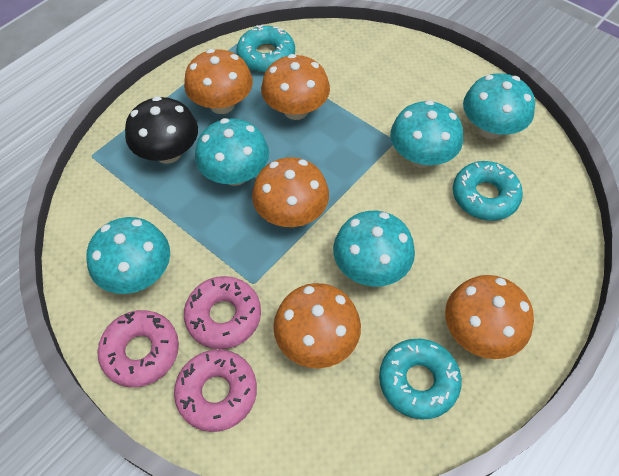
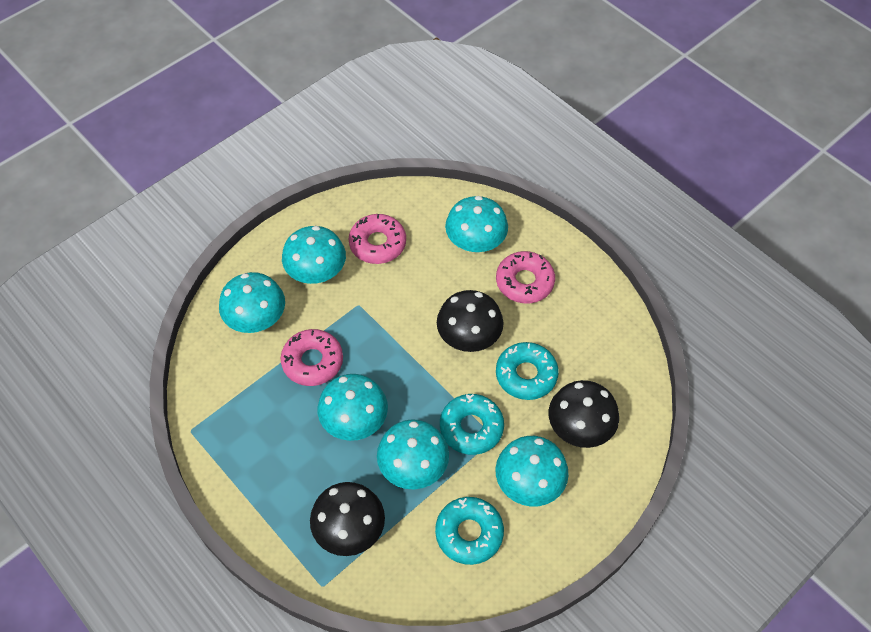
black mushroom: [125,96,198,164] = 1 -> [310,482,385,556] [437,290,504,352] [549,380,619,448] = 3
orange mushroom: [184,49,253,114] [252,157,329,227] [261,54,330,120] [273,283,361,368] [445,275,534,359] = 5 -> none = 0
turquoise mushroom: [87,217,170,294] [195,118,269,186] [333,211,415,287] [390,100,463,168] [463,73,535,139] = 5 -> [219,272,285,333] [282,226,346,284] [318,374,388,441] [377,419,449,489] [445,196,508,253] [495,436,569,506] = 6

